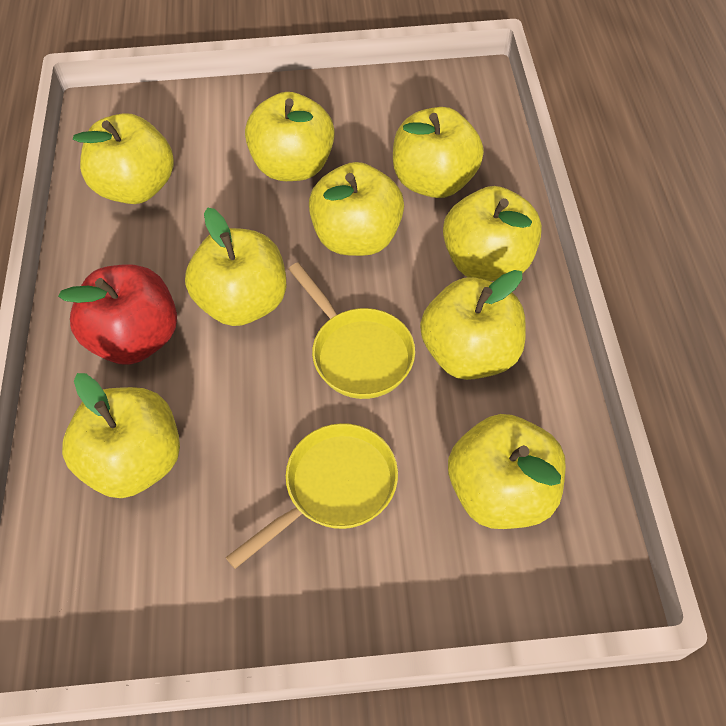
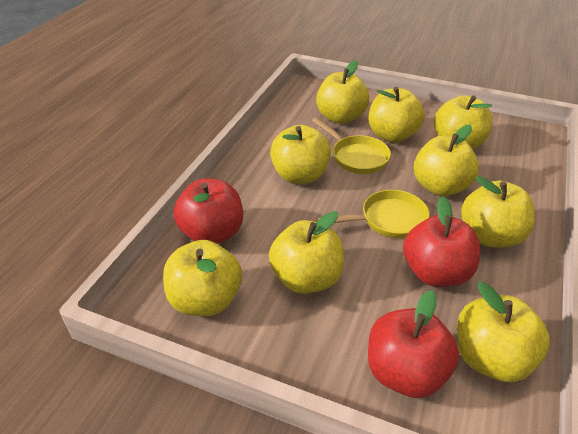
red apple: [58,265,177,365] = 1 -> [173,178,243,244] [368,290,459,398] [403,196,480,287] = 3

